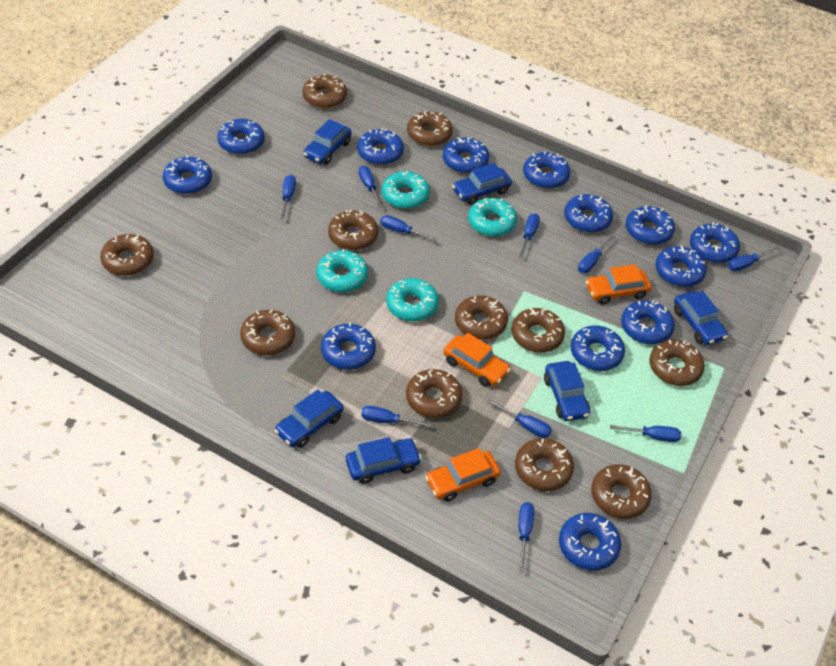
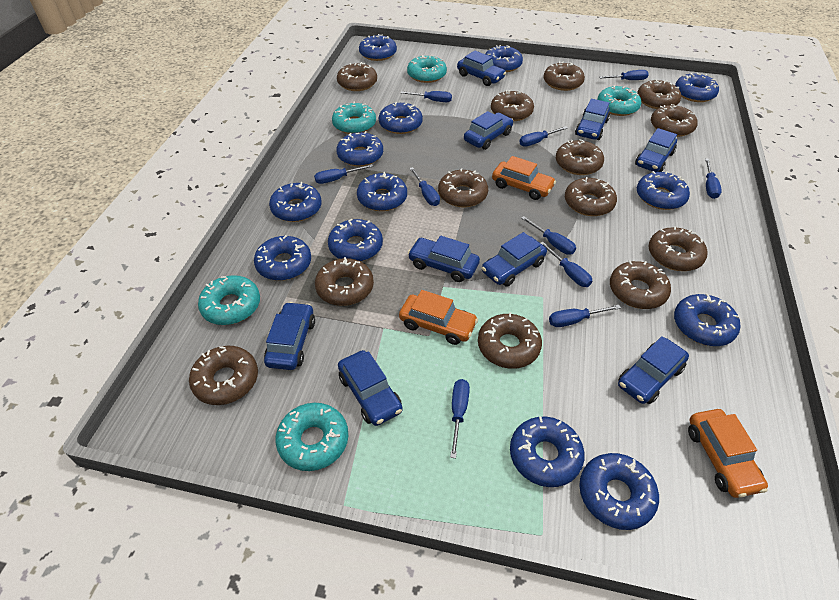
blue car: [274,390,343,448] [303,119,352,165] [346,437,422,484] [452,163,512,205] [544,361,590,421] [674,291,728,345] = 6 -> [264,302,315,370] [338,350,403,426] [408,236,480,282] [457,50,506,86] [464,111,513,150] [482,232,547,287] [575,99,610,140] [618,336,689,404] [635,128,677,172] = 9
brown donut: [100,234,154,276] [240,309,295,355] [303,73,347,108] [328,210,378,250] [406,369,462,418] [407,111,453,146] [455,296,508,340] [511,308,565,353] [515,438,574,491] [591,464,652,519] [649,340,705,386] = 11 -> [189,346,258,405] [315,257,374,306] [337,62,377,91] [438,168,488,207] [478,312,542,369] [491,90,534,121] [544,62,585,91] [556,140,604,175] [565,177,617,216] [610,261,671,309] [637,79,681,109] [649,226,707,271] [651,104,698,137] = 13
turquoise donut: [316,249,368,292] [382,171,430,209] [386,278,439,322] [468,198,517,237] = 4 -> [198,275,260,325] [276,403,348,471] [332,101,376,134] [407,55,447,83] [597,85,641,116] = 5

